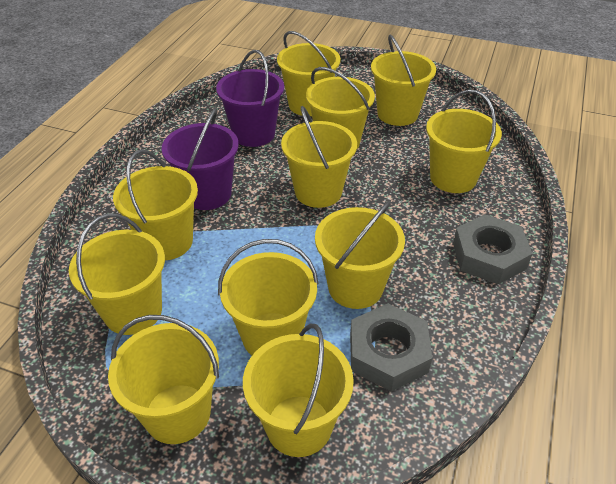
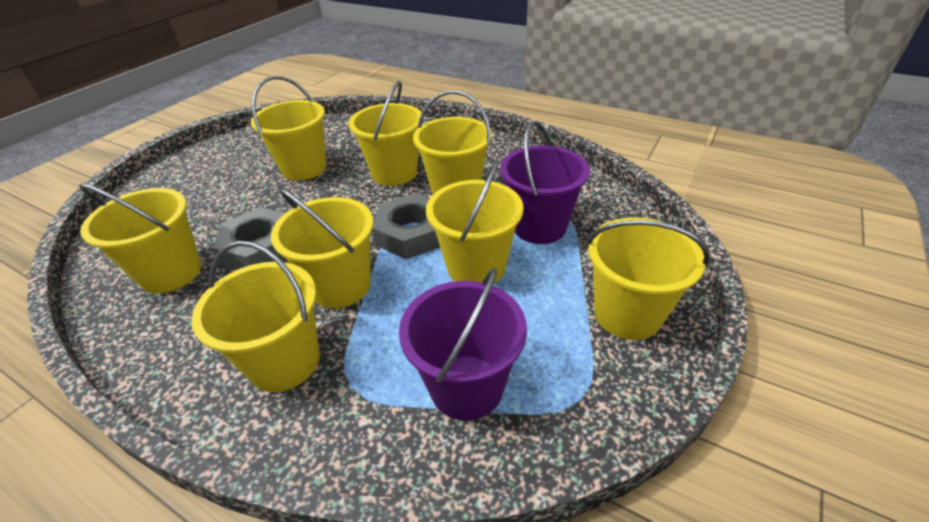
yellow bucket: [69,214,165,335] [108,315,219,444] [113,150,198,260] [218,239,319,355] [243,324,354,457] [277,31,341,116] [281,106,357,208] [306,67,375,149] [315,201,405,309] [371,35,436,126] [426,89,502,193] = 11 -> [79,183,201,294] [191,241,320,392] [251,76,326,181] [271,188,373,308] [349,81,423,186] [413,91,492,194] [426,159,524,284] [586,217,710,340] = 8

